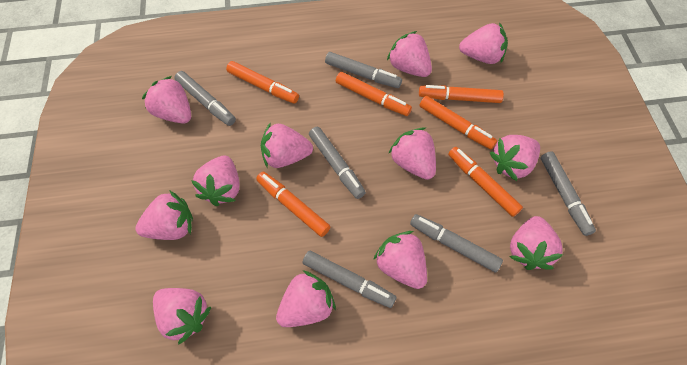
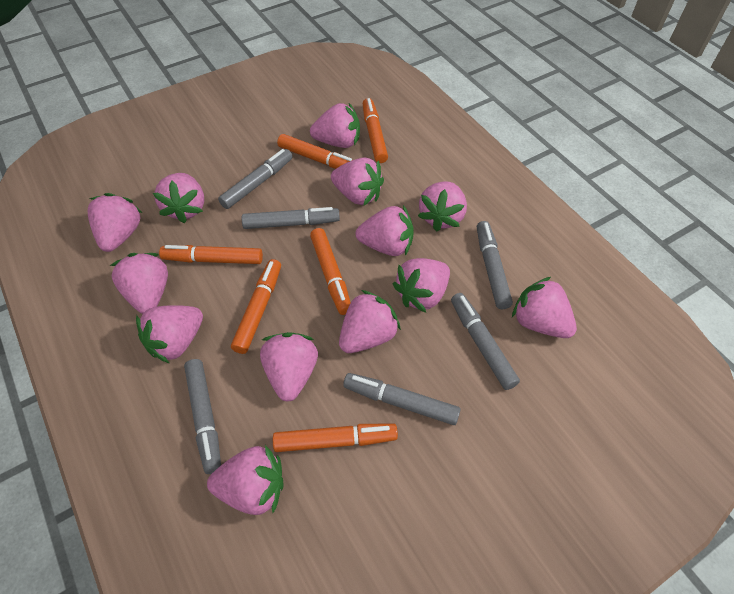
pink strawberry: [135,190,193,240] [142,76,191,124] [153,288,211,345] [191,156,240,206] [261,122,313,168] [276,270,336,327] [373,231,427,289] [387,31,432,77] [388,127,436,180] [459,23,508,64] [490,135,540,181] [509,216,563,270] = 12 -> [88,193,142,252] [110,253,168,314] [136,305,203,364] [153,173,204,223] [207,445,283,515] [260,332,318,402] [310,103,360,148] [331,157,384,205] [339,290,401,353] [356,205,414,256] [393,258,450,313] [418,181,467,232] [512,277,577,338] = 13

